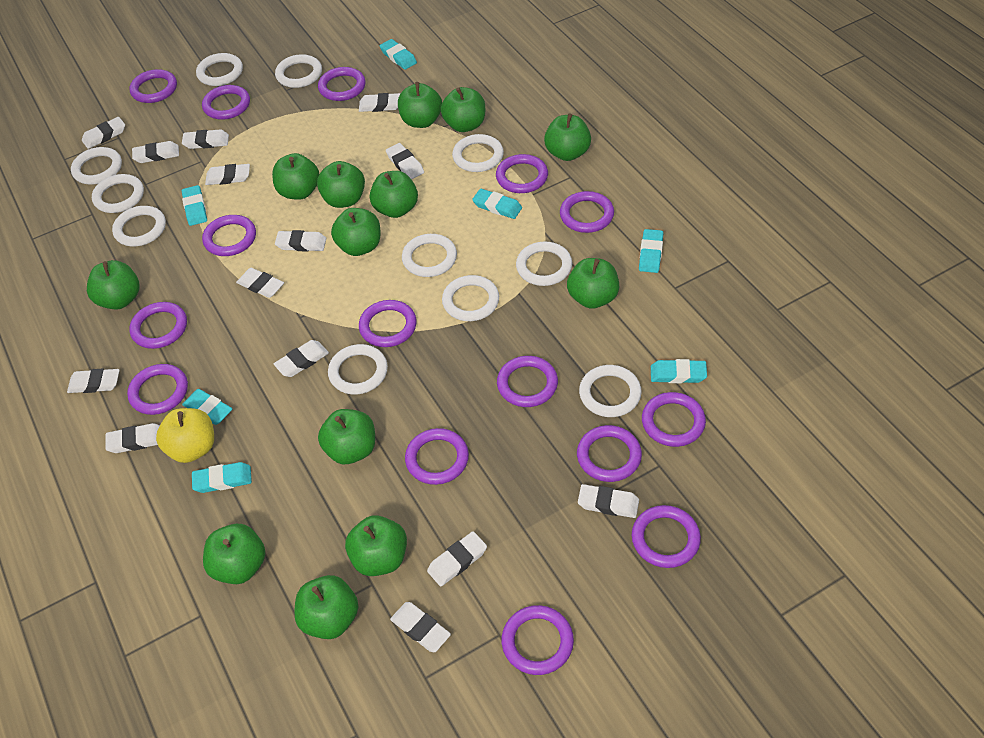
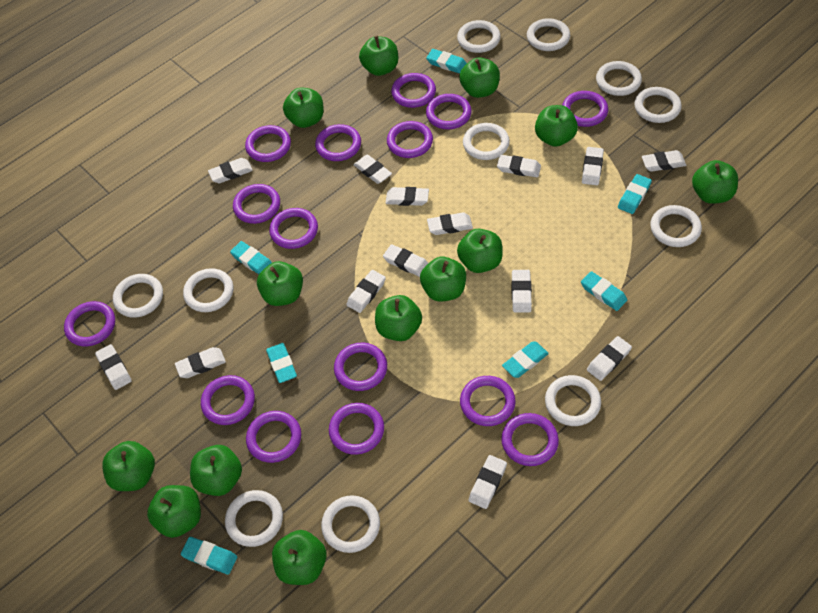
yellow apple: [156,408,214,463] = 1 -> none = 0

